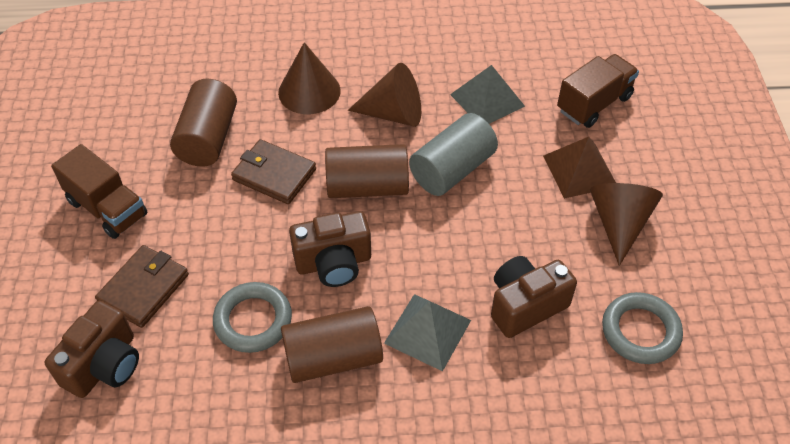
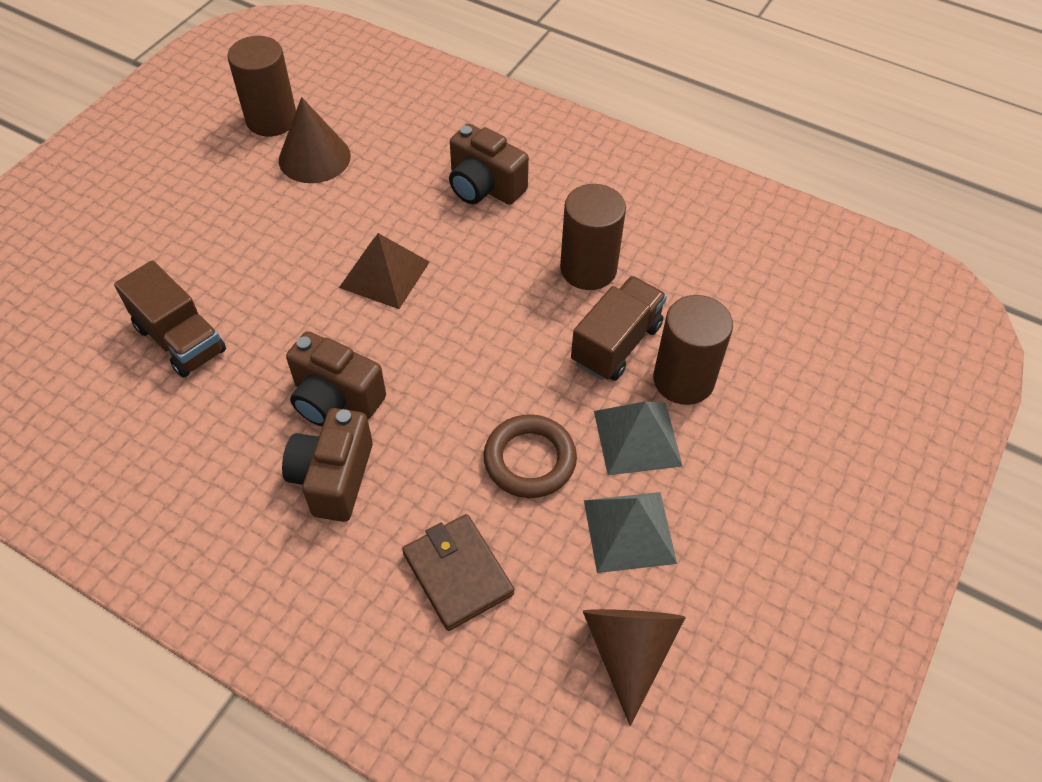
brown cone: [278,42,341,114] [348,63,421,127] [590,183,663,266] = 3 -> [279,97,351,183] [583,609,686,726] = 2
brown ring: none = 0 -> [483,414,577,498] = 1
brown wallet: [95,245,189,328] [231,139,316,204] = 2 -> [402,514,514,631] = 1
grey cylinder: [409,113,498,196] = 1 -> none = 0
grey ring: [213,282,292,353] [602,292,683,364] = 2 -> none = 0

